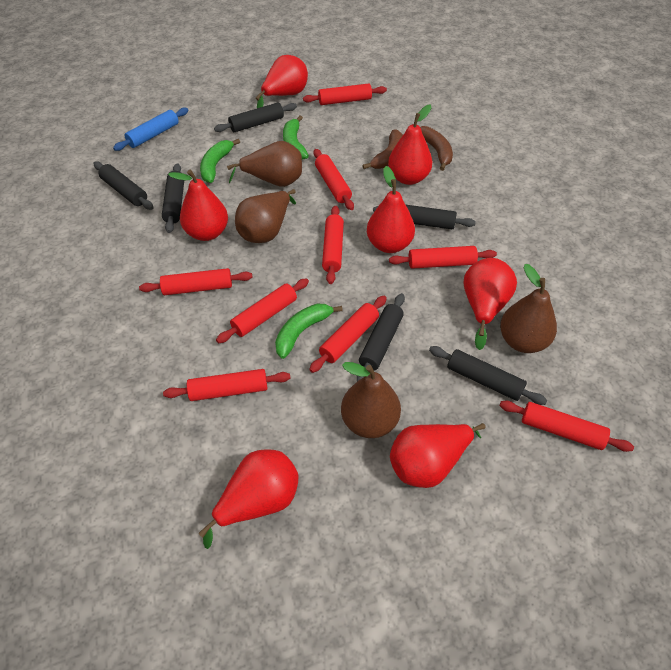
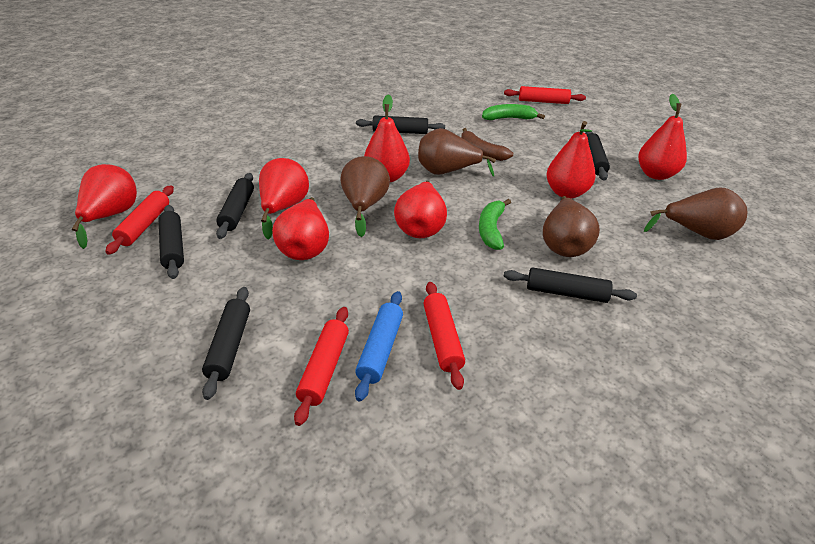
brown banana: [362,129,403,169] [420,126,453,171] = 2 -> [461,128,513,161] = 1
green banana: [200,139,240,183] [275,304,343,359] [283,116,309,160] = 3 -> [479,199,511,250] [482,104,545,120] = 2
red rolling pin: [139,268,253,295] [163,369,290,401] [216,278,309,343] [303,84,387,105] [309,296,387,373] [314,149,354,210] [322,206,344,284] [389,246,497,269] [499,401,634,452] = 9 -> [105,185,174,255] [294,307,349,426] [423,282,465,390] [504,86,586,104] = 4

